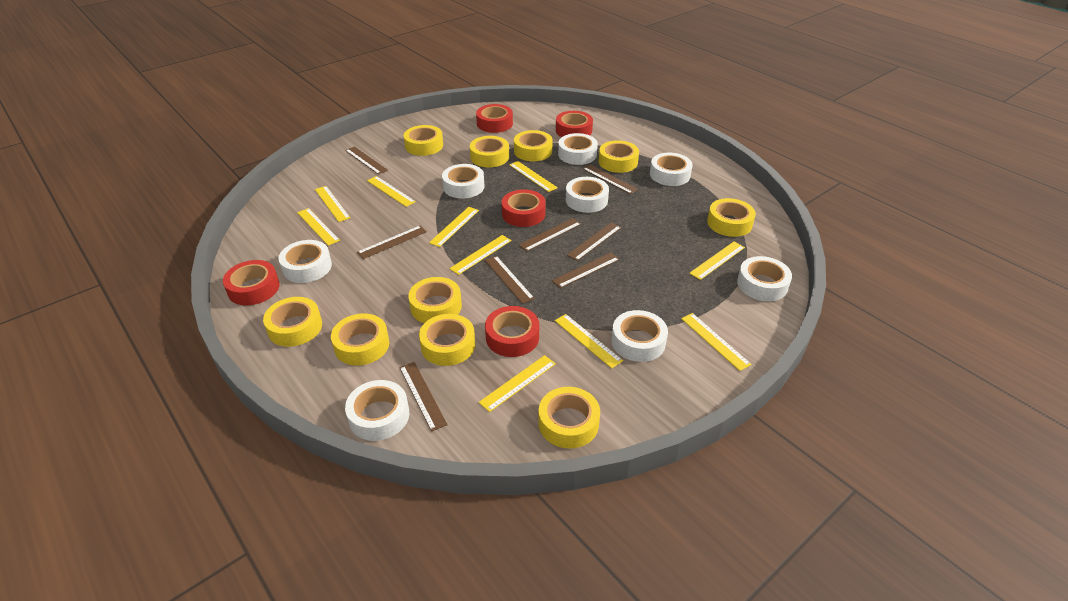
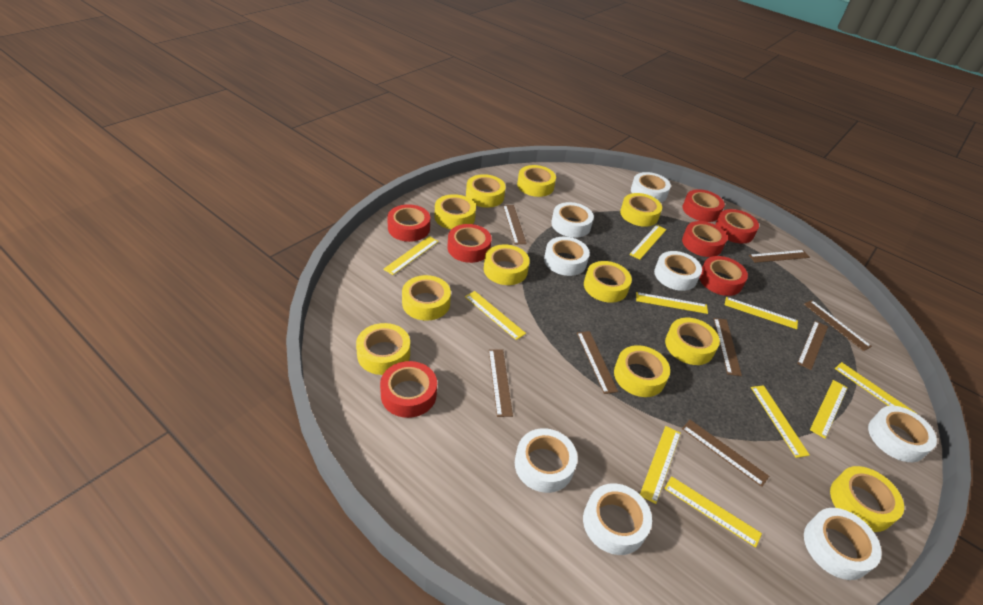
red tape: [223,260,280,305] [476,104,513,133] [485,306,539,357] [502,190,546,227] [556,111,593,137] = 5 -> [380,361,437,418] [387,204,430,242] [448,224,492,263] [682,221,727,257] [683,189,725,222] [699,256,748,296] [715,209,759,244] = 7
yellow tape: [263,297,322,347] [331,313,389,366] [404,125,443,156] [408,277,462,323] [419,314,475,366] [470,136,509,167] [514,130,552,161] [538,387,600,449] [599,140,639,173] [707,198,756,237] = 10 -> [356,323,410,375] [402,275,451,321] [435,194,476,229] [466,174,506,208] [484,244,530,285] [517,165,556,197] [584,261,632,303] [614,345,670,397] [620,193,662,227] [665,318,720,365] [830,466,904,532] = 11

